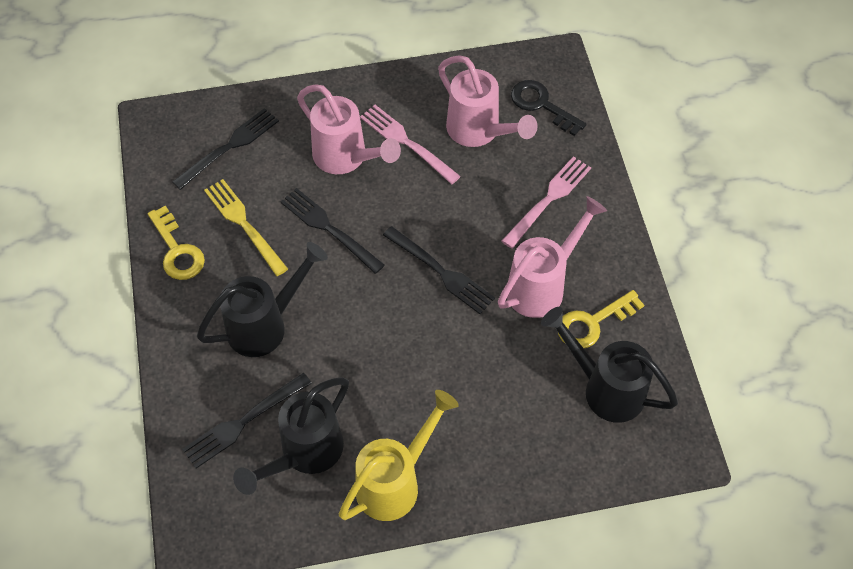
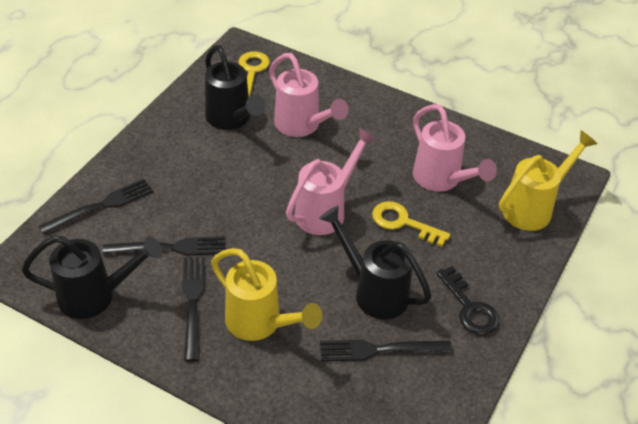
pink fork: [360,105,461,184] [502,156,591,249] = 2 -> none = 0
yellow fork: [204,179,288,276] = 1 -> none = 0
yellow watering can: [339,390,459,521] = 1 -> [211,248,322,341] [499,131,597,231] = 2

